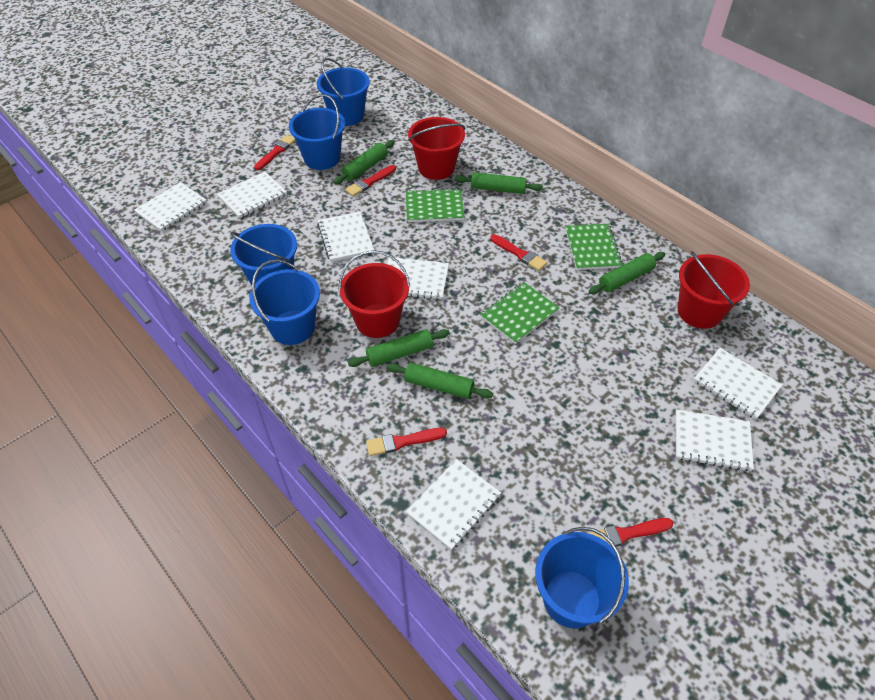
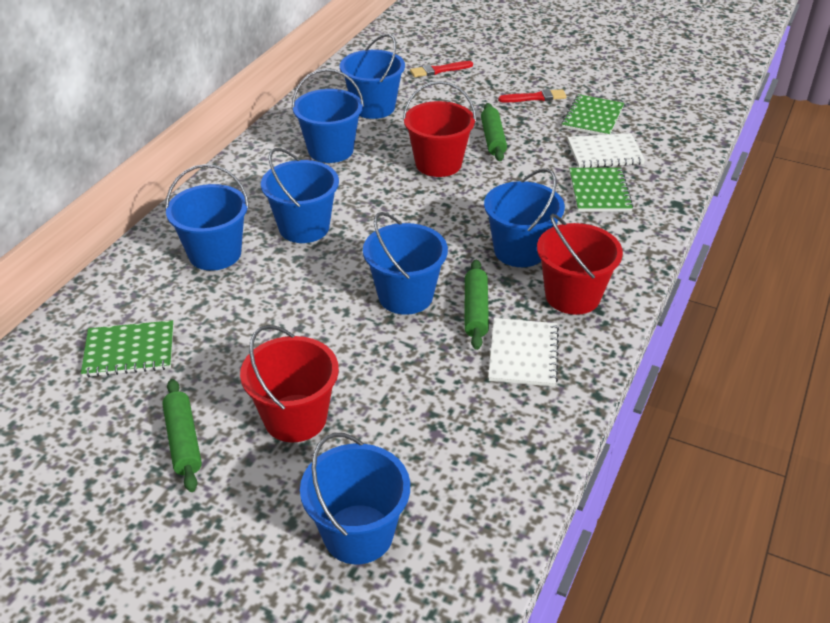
blue bucket: [230,224,297,286] [249,259,320,345] [289,94,345,170] [317,58,370,126] [535,527,629,628] = 5 -> [165,164,249,271] [261,148,339,243] [292,69,364,163] [300,433,410,564] [340,34,405,119] [363,212,448,315] [484,169,565,267] = 7
green rolling pin: [334,140,395,184] [348,329,450,367] [387,363,493,399] [455,172,543,194] [589,252,665,294] = 5 -> [162,379,202,492] [464,260,489,350] [481,103,507,161] = 3
red brush: [254,135,296,170] [345,165,396,196] [366,428,447,456] [490,234,547,271] [588,518,673,547] = 5 -> [410,61,473,77] [498,89,567,103] = 2
white notebook: [134,182,207,232] [217,171,287,218] [317,212,374,262] [387,257,449,300] [406,459,501,550] [676,410,754,471] [693,348,782,419] = 7 -> [488,318,559,387] [567,133,645,168] = 2

